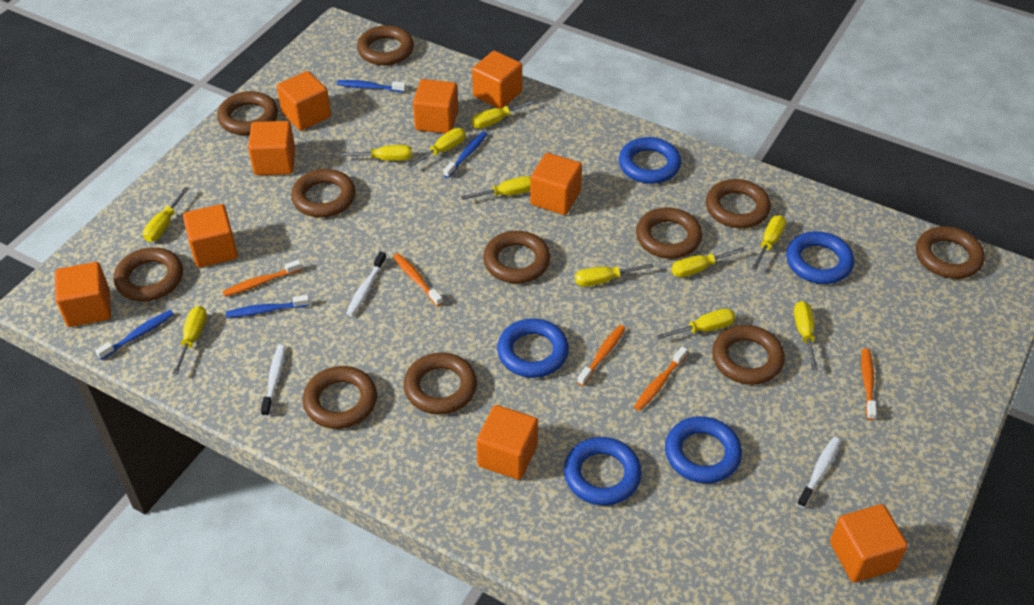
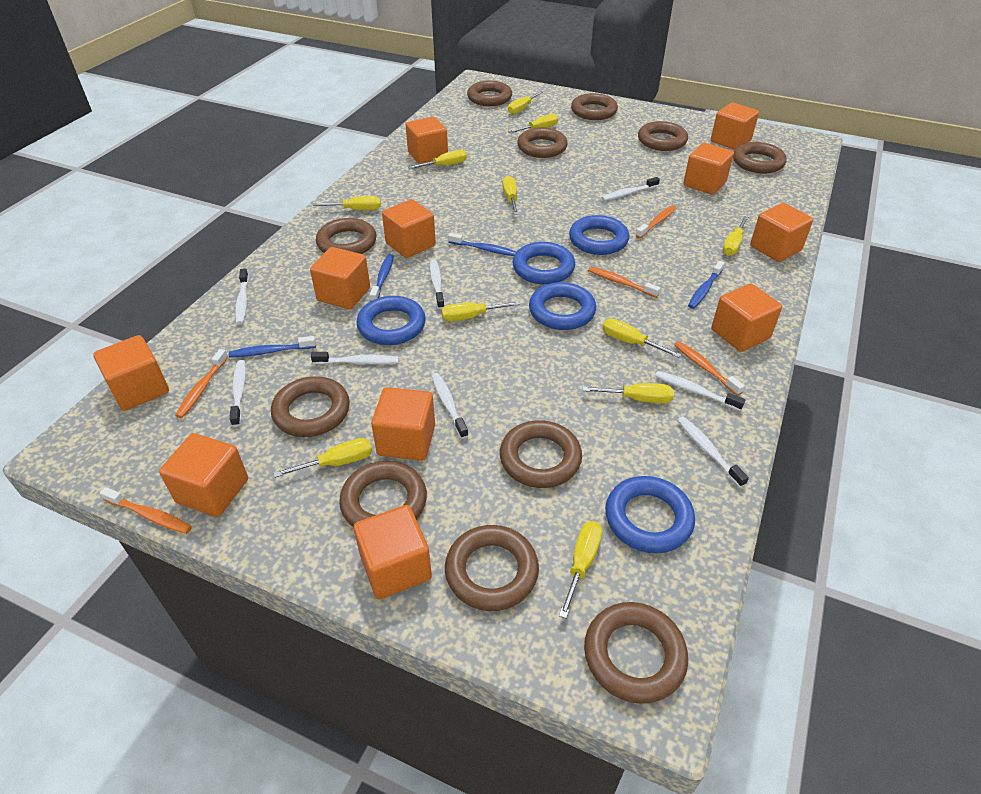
orange cube: [55,262,111,327] [183,204,238,268] [248,121,295,175] [277,71,331,131] [413,79,458,134] [472,51,522,109] [476,405,538,480] [530,153,582,215] [830,504,908,583] = 9 -> [93,335,169,411] [159,433,248,517] [310,247,370,309] [354,505,432,599] [371,387,435,461] [382,199,436,258] [406,117,448,164] [683,143,734,195] [711,103,759,150] [711,283,782,352] [750,203,813,262] = 11
white toothbrush: [261,345,286,417] [346,251,386,316] [797,437,840,508] = 3 -> [230,360,246,427] [235,268,249,324] [311,352,399,364] [430,260,445,309] [432,373,468,439] [601,177,660,201] [655,371,745,411] [677,416,749,488] = 8

